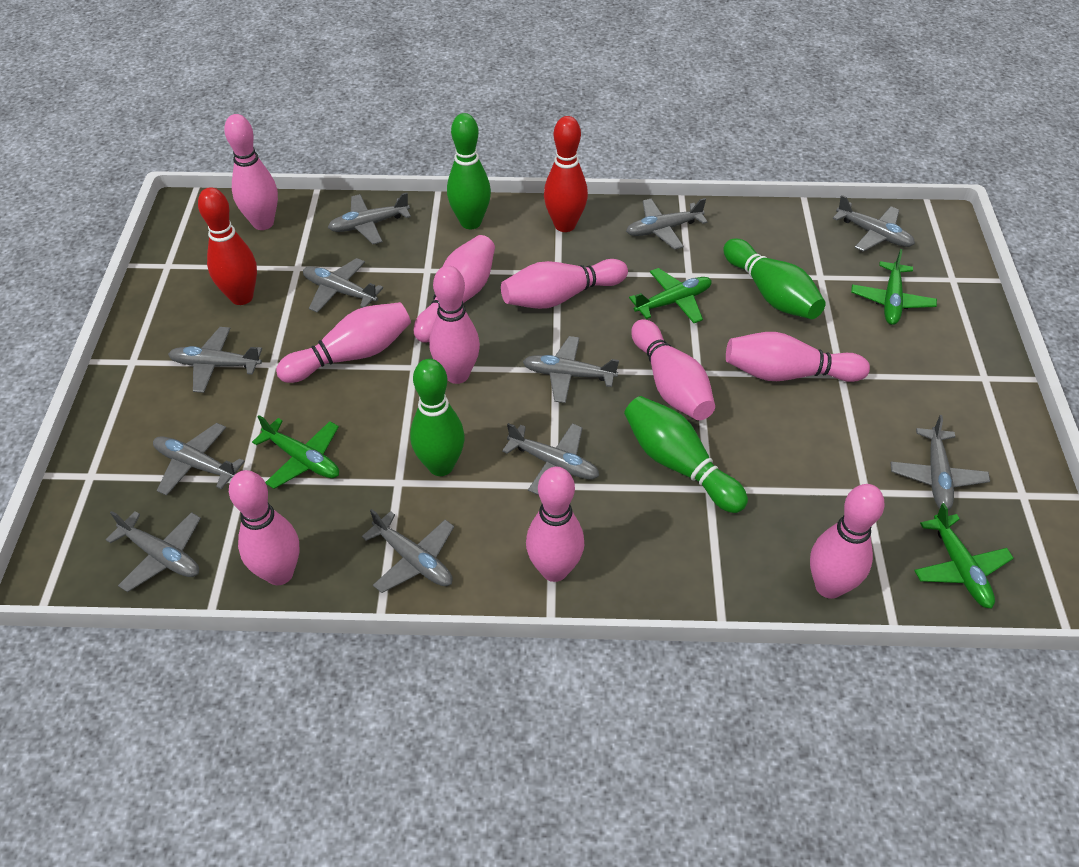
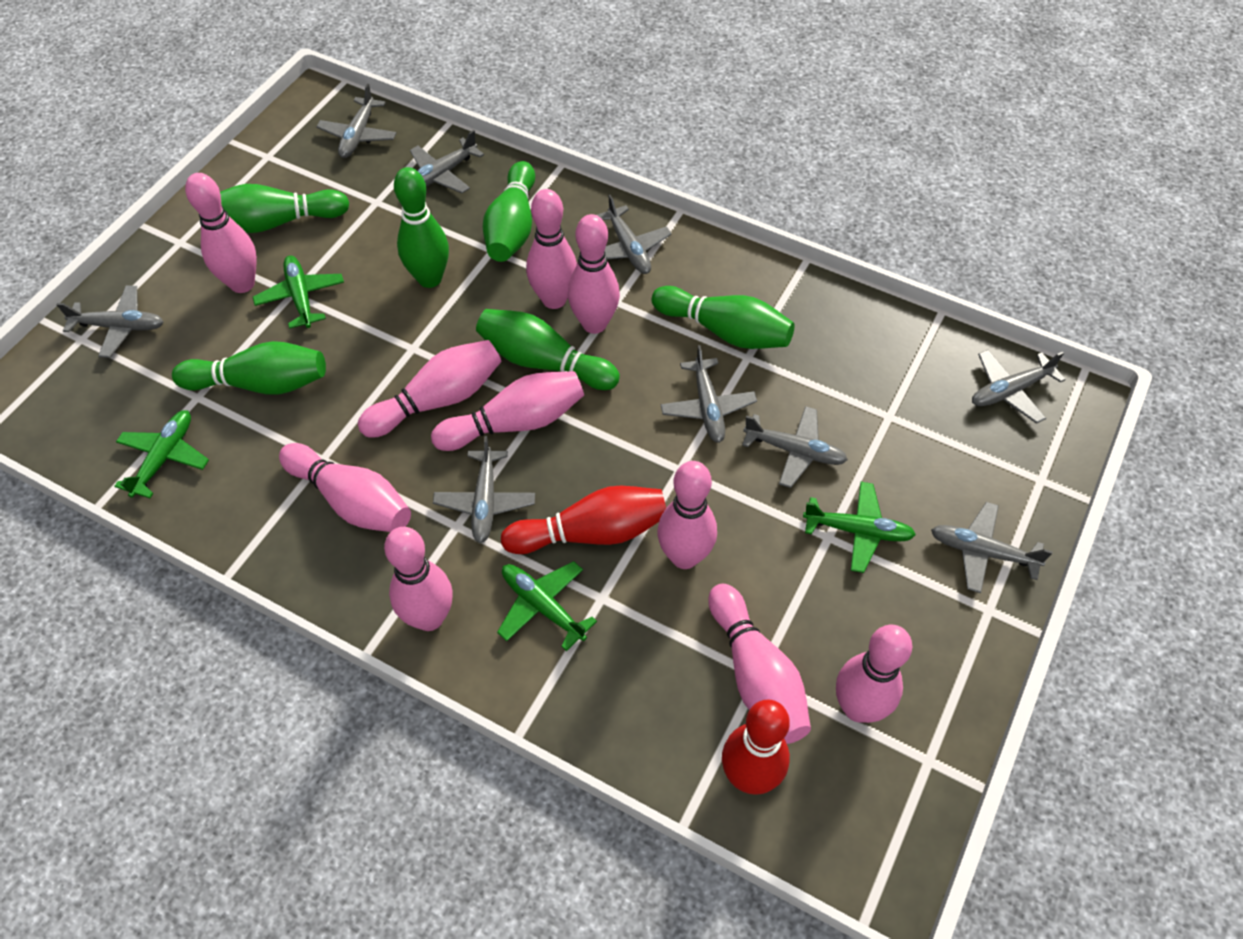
green bowling pin: [410,359,465,476] [447,113,491,229] [624,396,748,513] [723,239,826,319] = 4 -> [172,341,326,395] [220,184,349,233] [394,167,449,288] [476,309,620,390] [483,161,535,262] [652,286,795,349] = 6
grey plane: [106,511,201,592] [153,423,245,496] [168,327,262,393] [303,258,383,313] [328,193,411,244] [362,509,454,593] [502,423,599,495] [523,336,619,403] [626,198,708,250] [833,195,915,252] [890,415,990,510] = 11 -> [56,285,164,358] [316,84,396,158] [410,130,484,193] [433,436,535,543] [597,195,671,274] [661,345,757,443] [742,406,848,488] [931,502,1053,593] [972,350,1066,424] = 9

